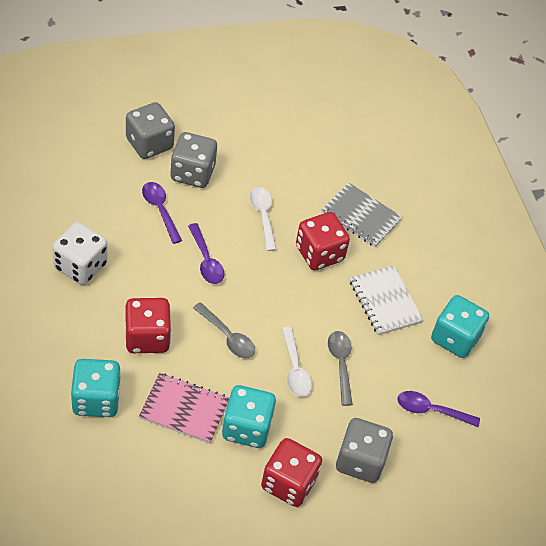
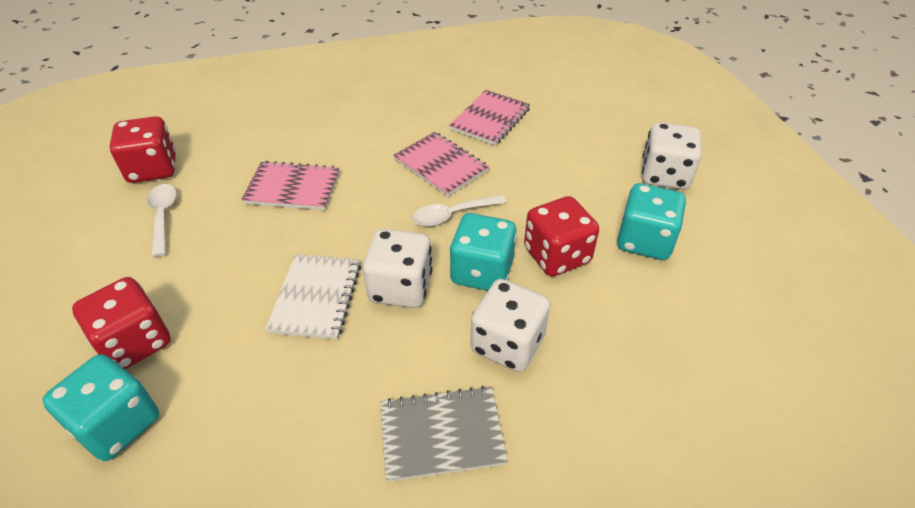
grey dice: [126,102,175,159] [170,132,217,188] [336,418,393,483] = 3 -> none = 0
grey spoon: [193,302,255,359] [328,331,353,406] = 2 -> none = 0
pink notebook: [139,373,229,444] = 1 -> [241,161,340,210] [393,132,489,197] [449,90,530,146] = 3
purple spoon: [142,182,182,244] [188,223,224,284] [398,391,480,427] = 3 -> none = 0
white dice: [52,222,108,285] = 1 -> [363,229,432,308] [470,279,551,372] [642,123,702,189] = 3

